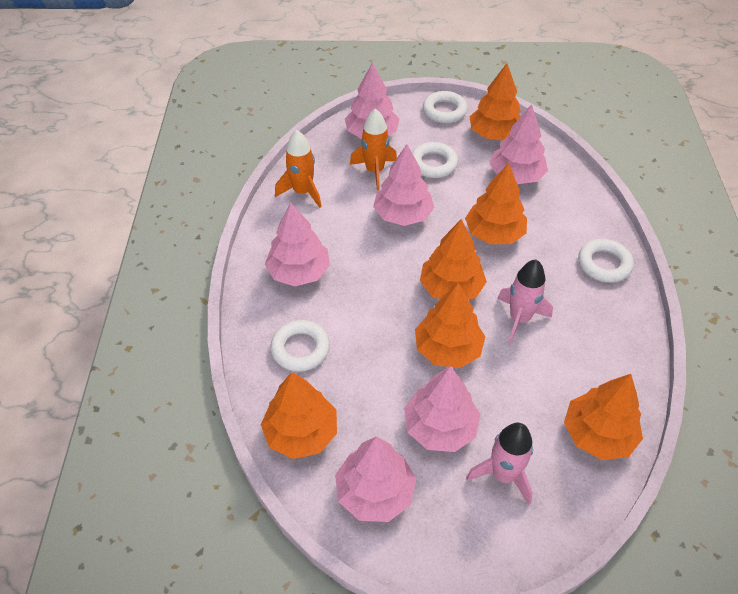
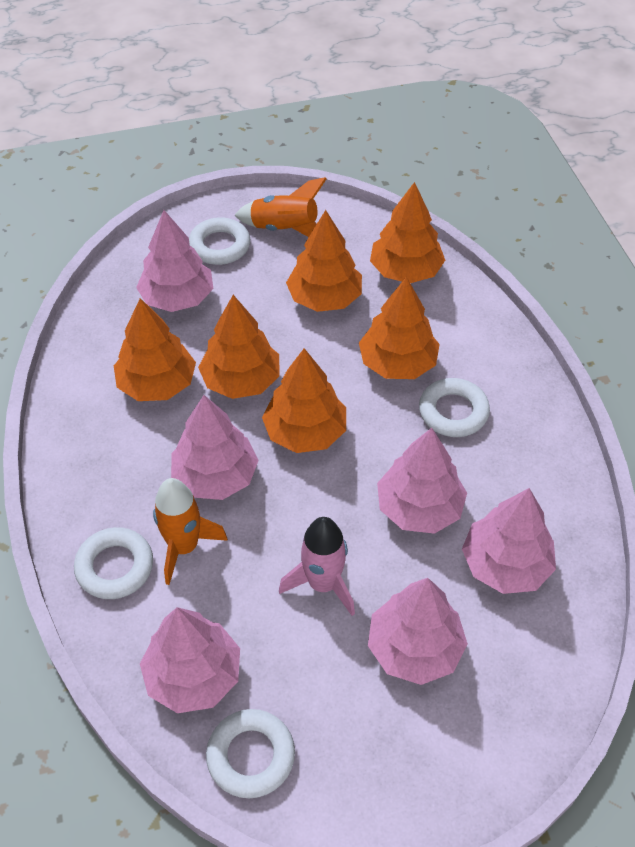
pink rocket: [466,423,533,505] [497,260,553,344] = 2 -> [279,517,355,616] = 1

